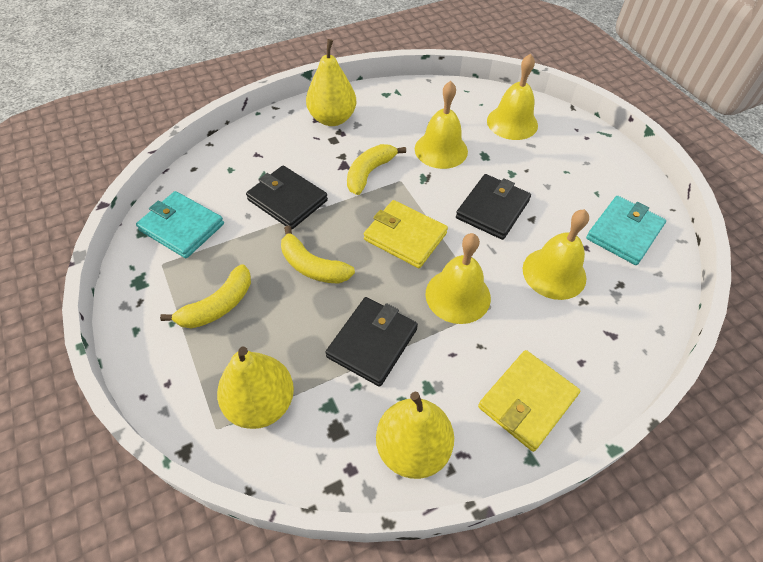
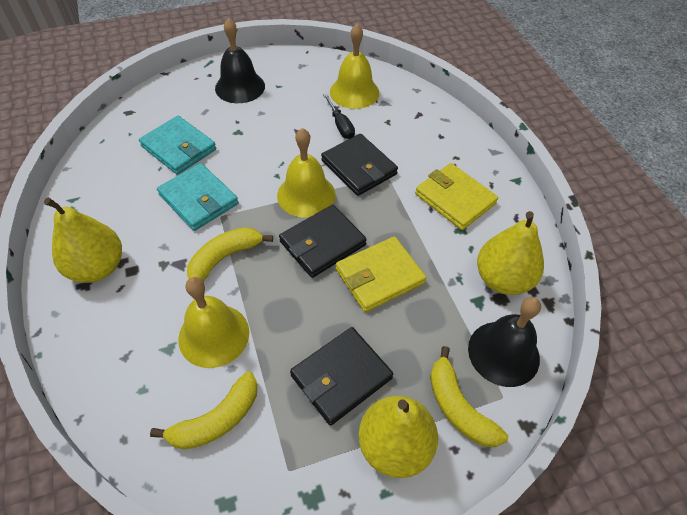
black bell: none = 0 -> [215,18,265,103] [468,297,541,387] = 2
black screwdriver: none = 0 -> [323,93,355,139] = 1
yellow bell: [415,81,468,169] [426,233,491,324] [487,54,538,140] [523,209,589,300] = 4 -> [178,277,249,368] [277,128,335,218] [330,24,379,109] = 3

